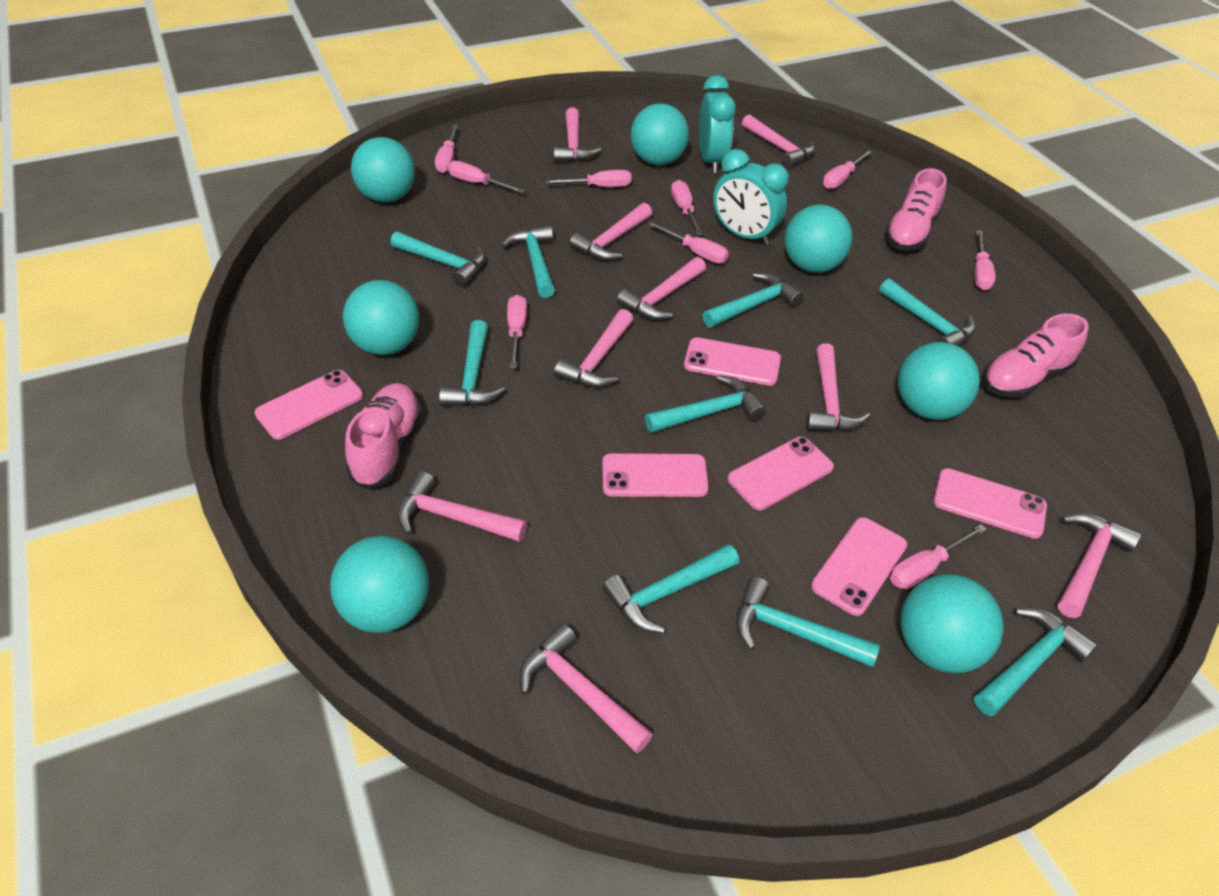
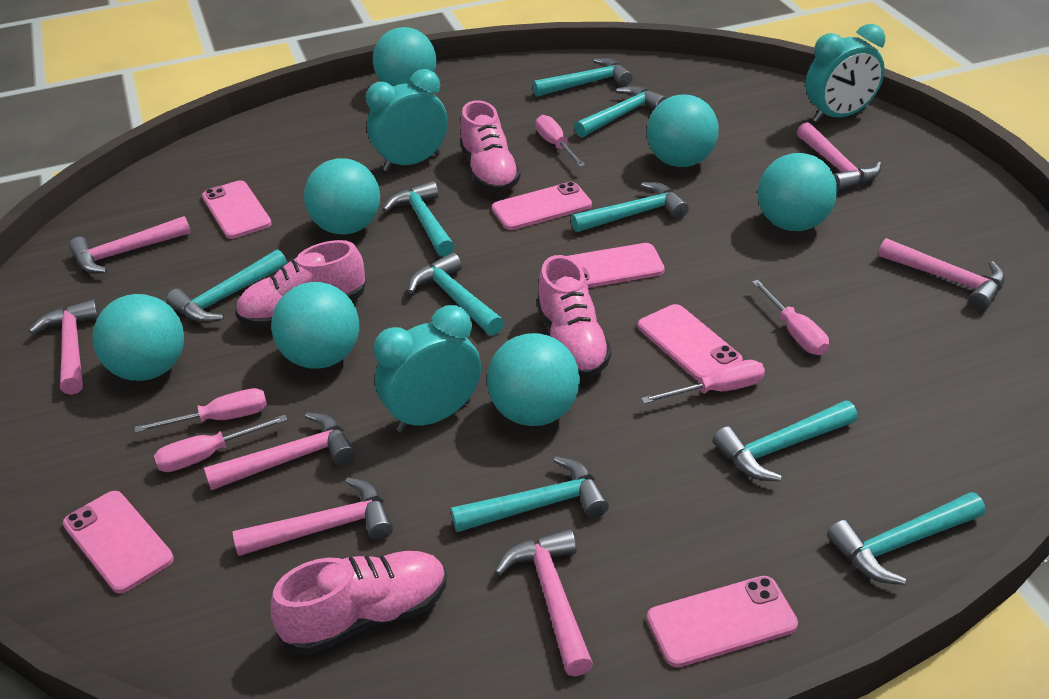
pink hammer: [397,471,527,542] [519,623,653,754] [554,108,601,162] [554,309,633,388] [569,203,652,260] [617,257,706,320] [742,114,815,168] [806,343,870,431] [1057,513,1141,618] = 9 -> [29,299,100,395] [69,216,191,274] [204,412,355,490] [233,477,393,556] [495,528,593,676] [797,122,881,192] [878,238,1005,310] = 7
pink screwdriver: [435,124,458,173] [448,161,525,193] [507,295,527,368] [545,170,632,187] [648,222,729,263] [671,180,703,236] [823,150,873,189] [890,524,987,589] [974,230,996,290] = 9 -> [134,388,267,433] [154,415,287,472] [536,115,585,167] [641,360,765,404] [752,280,829,355] = 5
pink shoe: [345,383,422,489] [885,168,947,251] [983,314,1089,398] = 3 -> [235,240,366,328] [270,551,447,655] [460,100,521,193] [537,255,612,378] = 4
turquoise clock: [699,75,736,173] [713,149,789,245] = 2 -> [366,69,448,172] [374,305,481,432] [806,24,885,123] = 3

